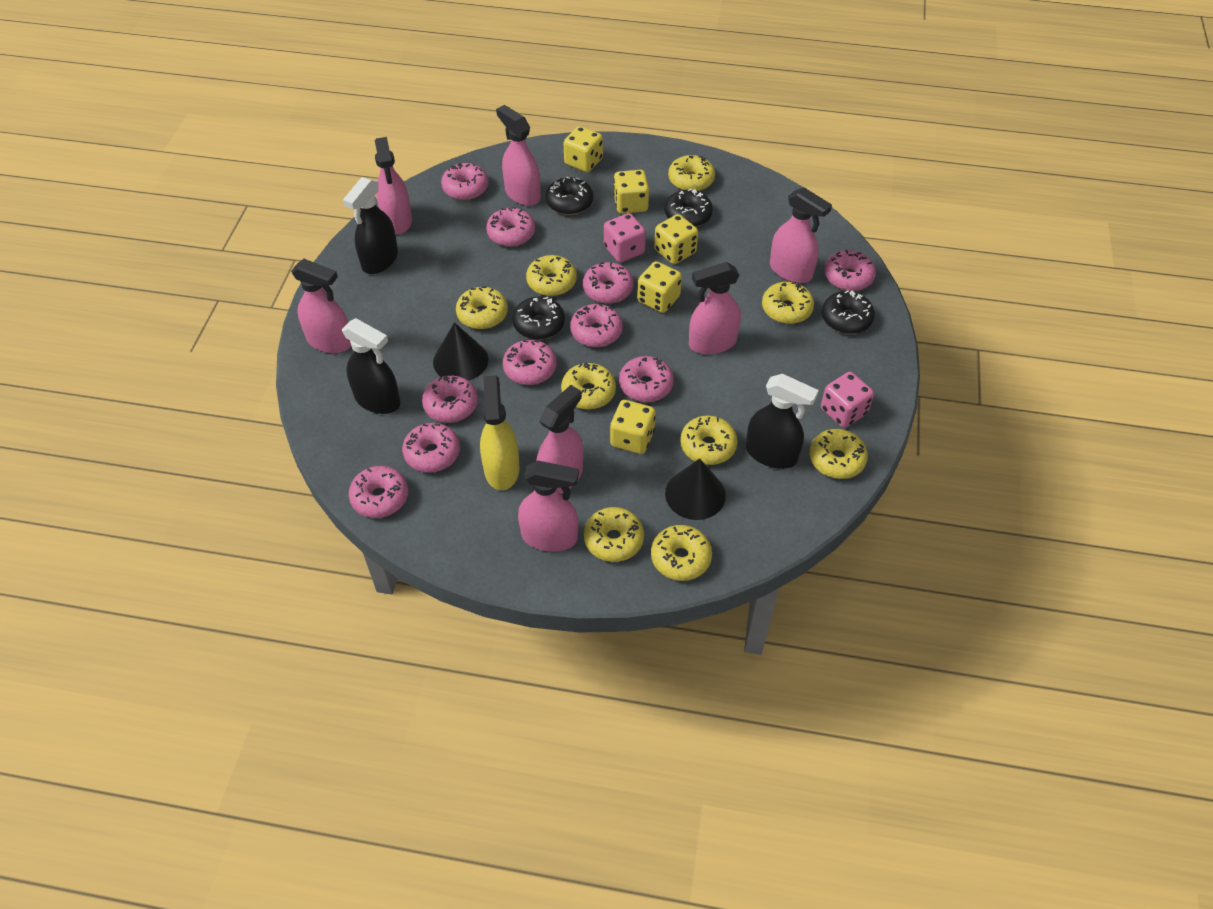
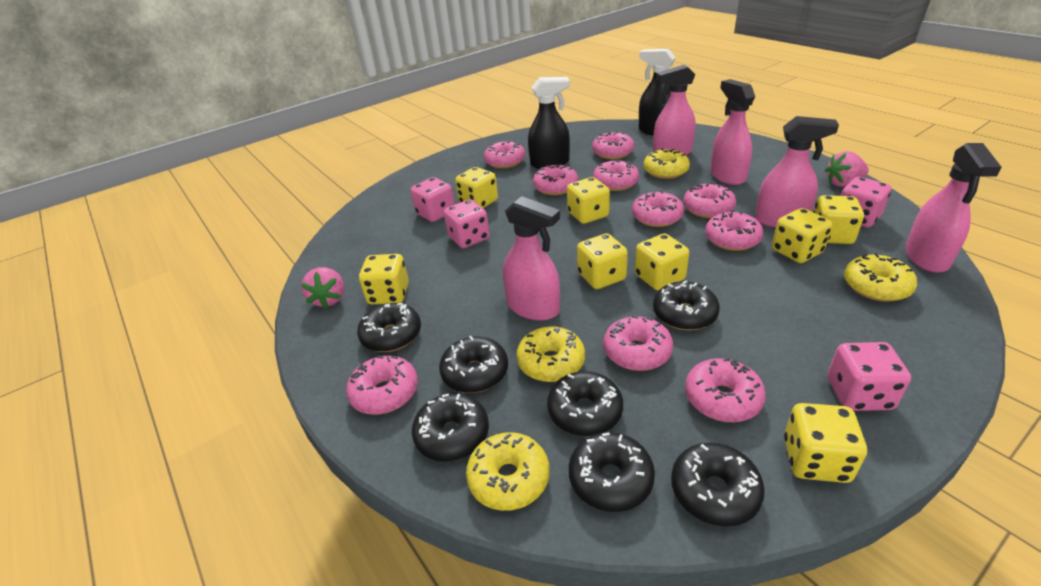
black cone: [433,322,488,381] [665,458,726,520] = 2 -> none = 0
black donut: [513,297,565,340] [546,177,593,215] [665,189,713,227] [822,290,875,334] = 4 -> [357,303,421,352] [412,393,489,462] [439,336,508,393] [547,371,623,436] [569,432,655,512] [653,281,720,330] [671,442,765,527] = 7
black spray bottle: [342,318,400,414] [343,177,398,274] [746,374,819,469] = 3 -> [528,77,570,169] [639,49,676,136] = 2
pink dice: [604,213,646,263] [821,372,874,428] = 2 -> [411,177,455,222] [444,200,490,248] [828,342,911,411] [841,177,892,227] = 4
pink spray bottle: [291,259,351,353] [375,137,412,234] [496,105,541,206] [518,461,579,552] [537,385,583,494] [689,262,741,355] [770,187,832,283] = 7 -> [503,196,560,321] [653,65,695,155] [710,79,755,185] [755,116,839,228] [905,143,1001,273] = 5
pink strawberry: none = 0 -> [301,267,344,309] [825,151,869,187] = 2
yellow dice: [563,126,603,172] [610,400,656,454] [613,170,649,214] [637,261,682,313] [654,214,698,264] = 5 -> [359,254,409,304] [455,167,498,208] [567,177,610,224] [577,233,628,289] [635,234,689,291] [772,208,832,263] [784,403,867,483] [813,195,864,244] = 8
yellow donut: [456,286,508,329] [526,255,577,296] [561,362,616,410] [584,507,644,562] [651,525,712,581] [668,155,715,191] [680,416,738,465] [762,282,814,324] [809,429,868,479] = 9 -> [466,432,550,511] [516,327,585,382] [644,148,690,179] [844,253,917,302] = 4
yellow spray bottle: [480,375,519,490] = 1 -> none = 0

